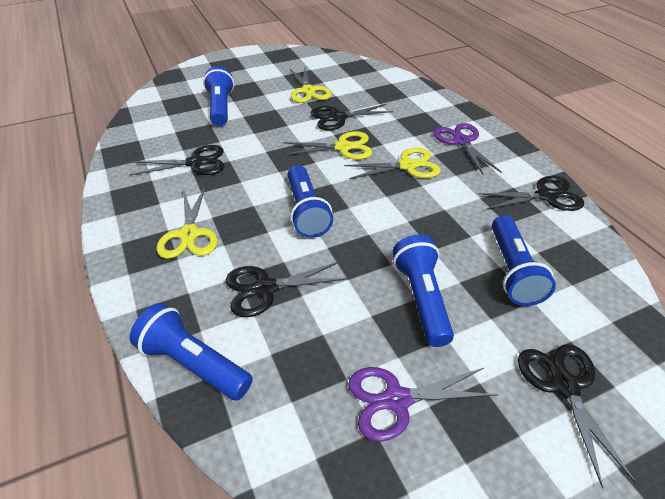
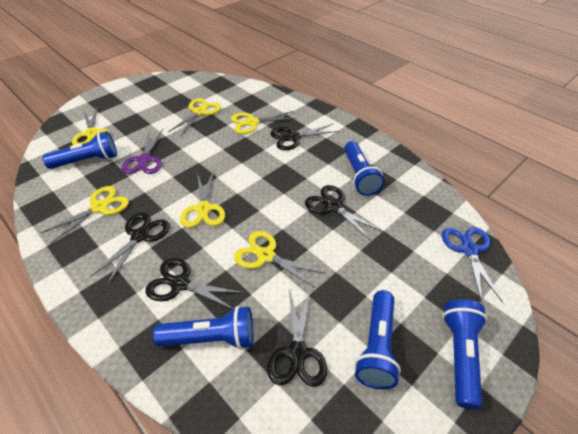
blue scissors: none = 0 -> [442,227,503,303] = 1
purple scissors: [348,367,498,442] [433,123,502,175] = 2 -> [121,130,163,174] = 1
yellow scissors: [156,186,218,259] [283,131,372,160] [290,68,332,103] [344,148,441,179] = 4 -> [41,186,129,244] [72,108,111,145] [168,98,221,137] [180,171,225,228] [231,111,297,134] [234,231,326,288] = 6

